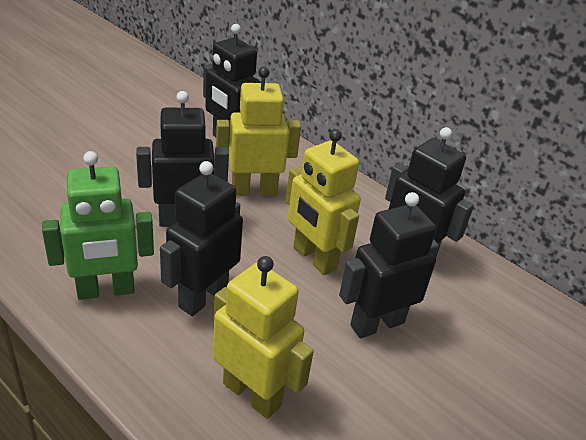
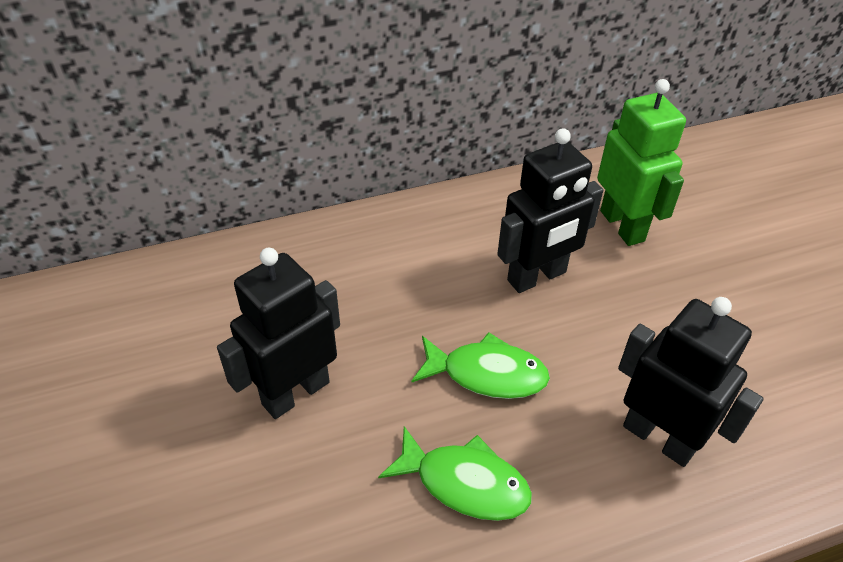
black robot: [136,91,229,227] [160,161,243,316] [203,24,261,139] [339,192,439,338] [385,127,474,257] = 5 -> [217,248,340,419] [497,128,603,293] [618,297,764,467] = 3
green fish: none = 0 -> [378,426,532,521] [411,332,550,399] = 2
yellow robot: [213,256,314,419] [216,67,301,196] [286,129,361,275] = 3 -> none = 0

